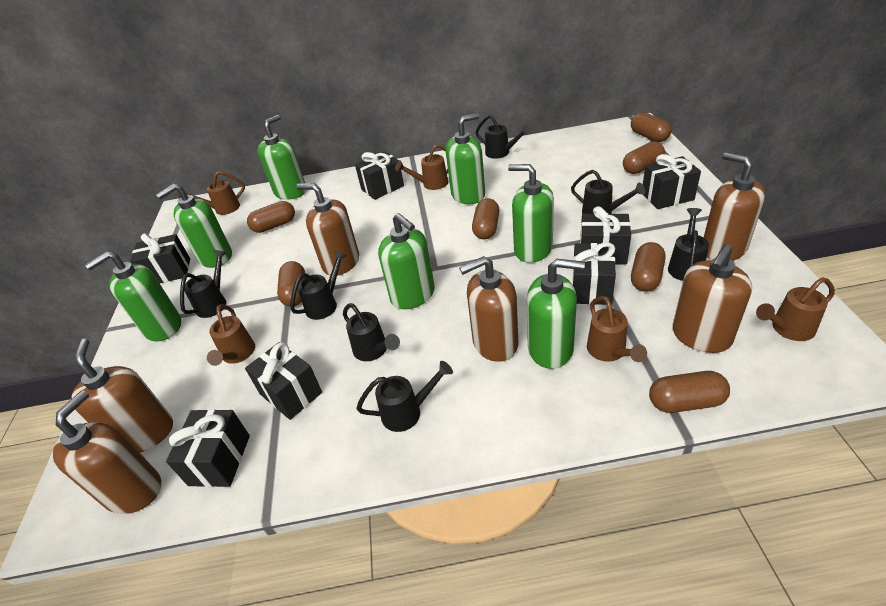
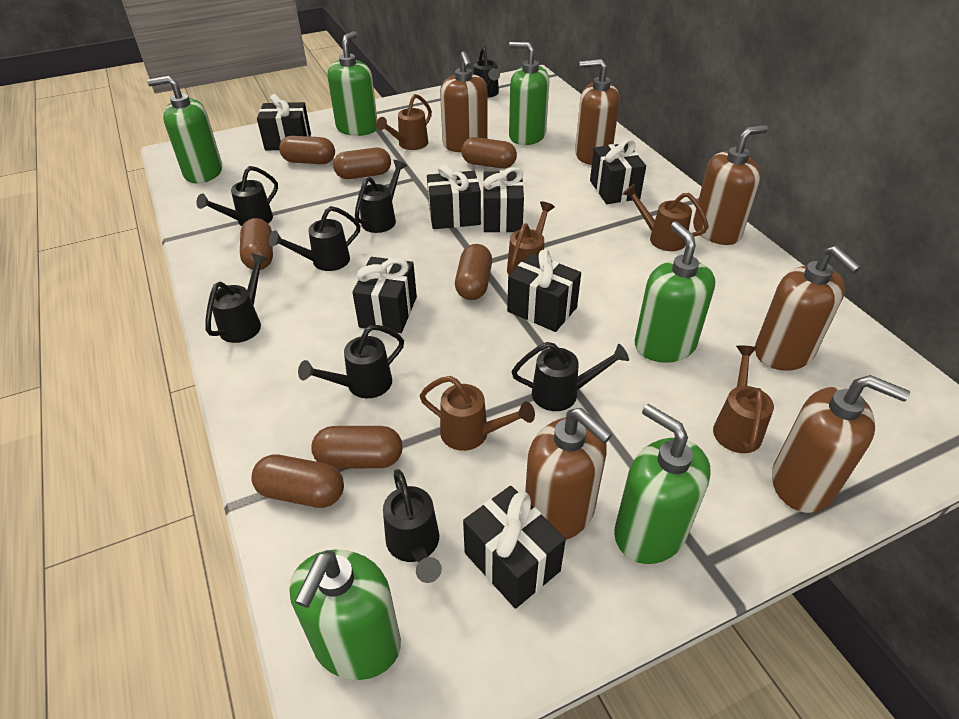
black watering can: [180,250,227,318] [290,250,347,320] [343,303,400,361] [356,361,453,432] [475,115,531,159] [571,170,645,214] [668,208,709,281] = 7 -> [196,166,278,226] [205,253,268,343] [269,206,361,271] [298,325,404,398] [355,160,407,233] [383,469,442,583] [473,46,500,98] [512,342,629,411] = 8
green soap dispenser: [85,251,181,342] [156,184,232,268] [257,115,307,200] [378,213,435,309] [445,113,485,204] [508,164,554,263] [527,259,585,369] = 7 -> [147,76,222,183] [289,550,401,680] [327,31,377,136] [509,42,549,145] [614,404,711,564] [635,222,715,363] = 6

